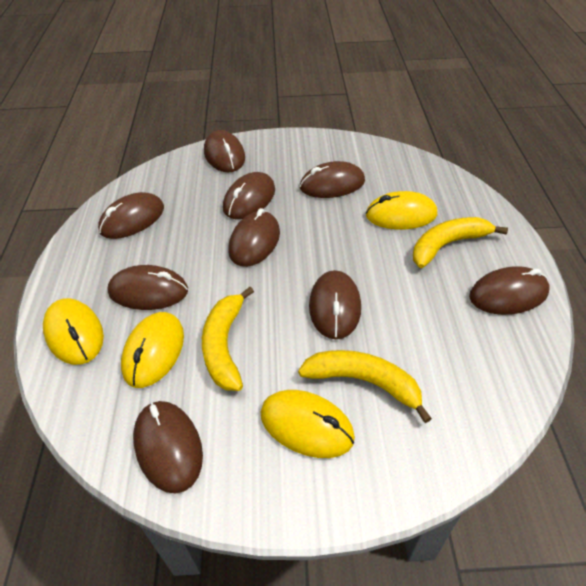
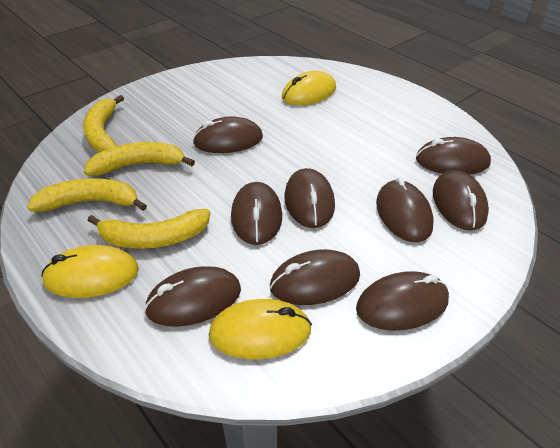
yellow banana: [202,287,254,391] [298,350,432,423] [413,217,508,268] = 3 -> [27,178,147,211] [83,95,124,152] [84,142,195,176] [87,209,210,249] = 4
yellow mouse: [43,298,104,365] [121,312,184,388] [261,390,355,458] [366,191,437,229] = 4 -> [41,245,139,298] [209,299,312,359] [282,71,336,105] = 3

